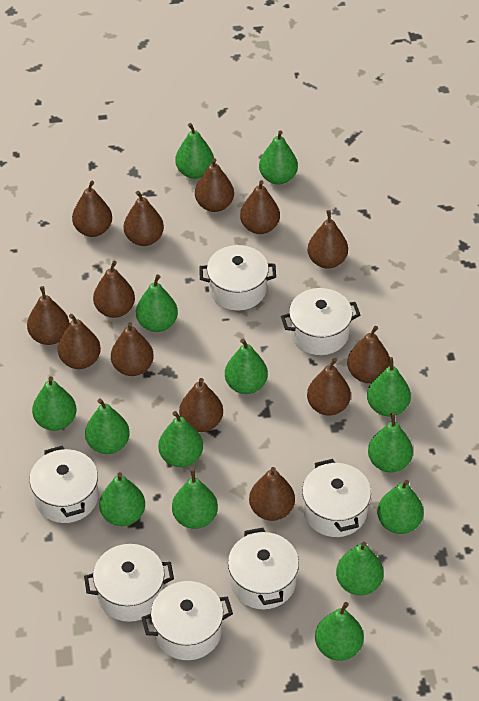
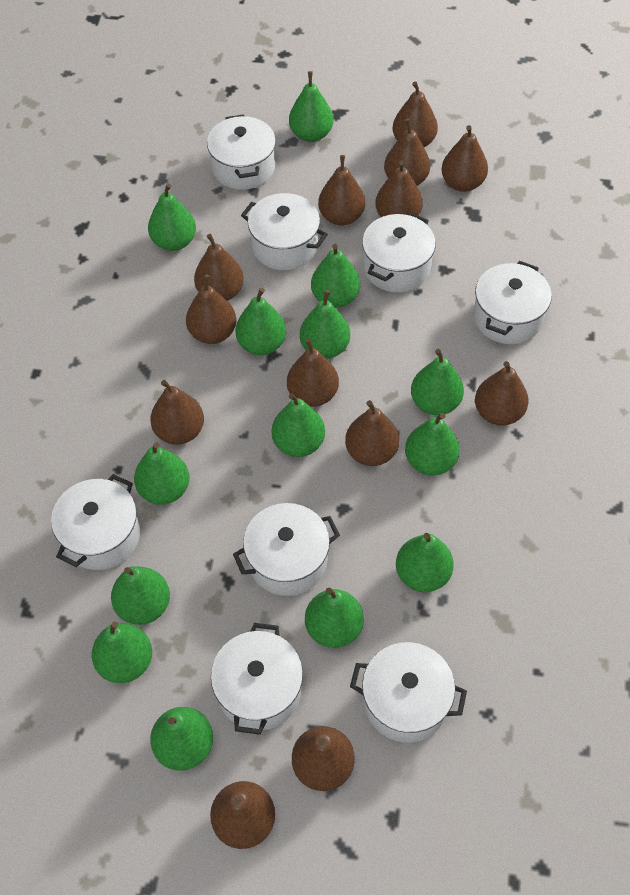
white pot: [29,446,98,523] [84,544,174,622] [141,581,233,660] [199,245,276,311] [228,528,299,609] [281,288,360,355] [302,459,371,537] = 7 -> [51,474,140,570] [207,114,276,190] [211,623,303,735] [233,503,340,596] [241,193,328,270] [350,642,467,743] [362,213,436,292] [473,261,552,344] = 8

